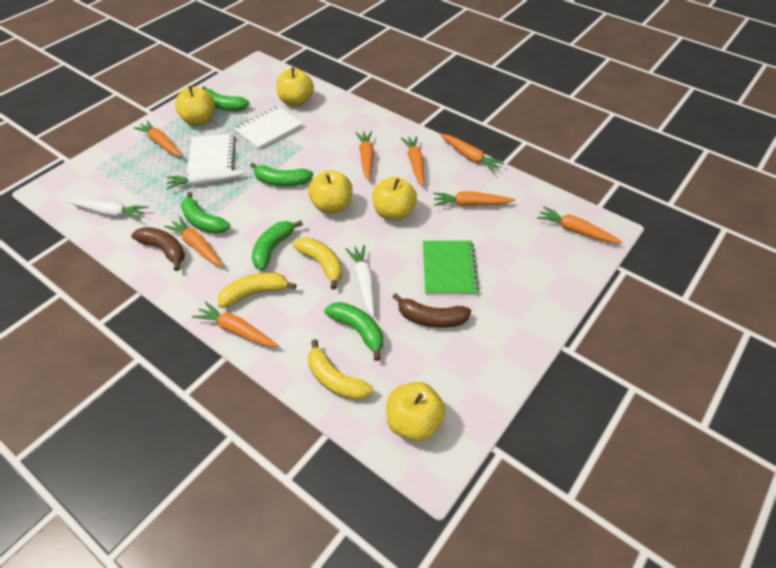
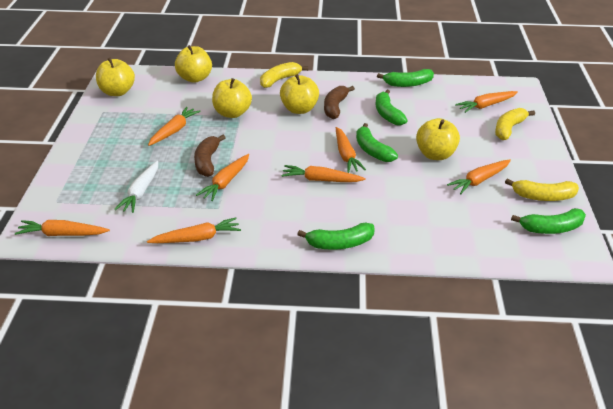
green notebook: [423,241,479,295] = 1 -> none = 0
white carrot: [68,199,148,220] [166,170,247,189] [345,245,375,316] = 3 -> [114,161,158,213] = 1
white notebook: [187,134,236,175] [234,106,303,150] = 2 -> none = 0

